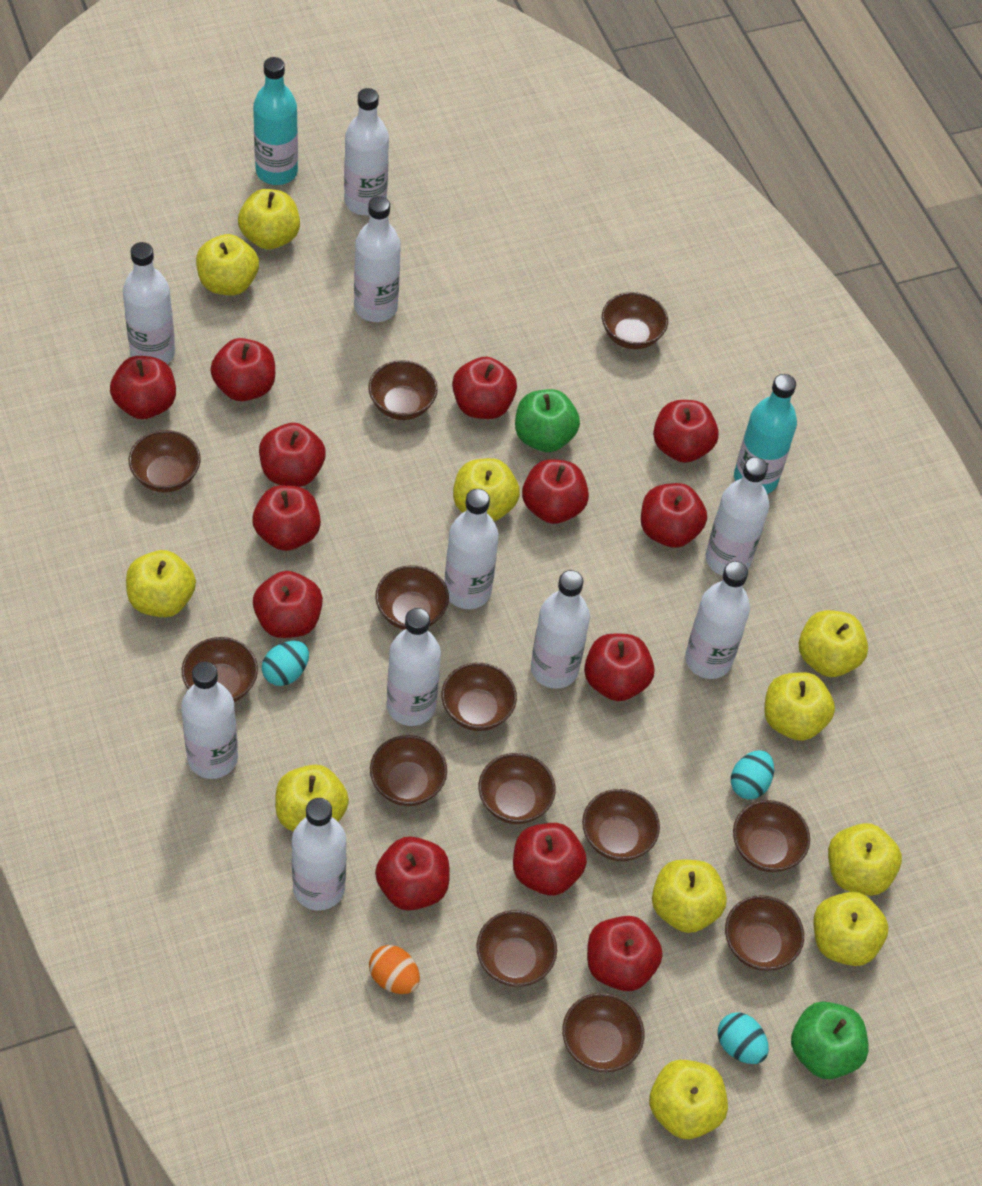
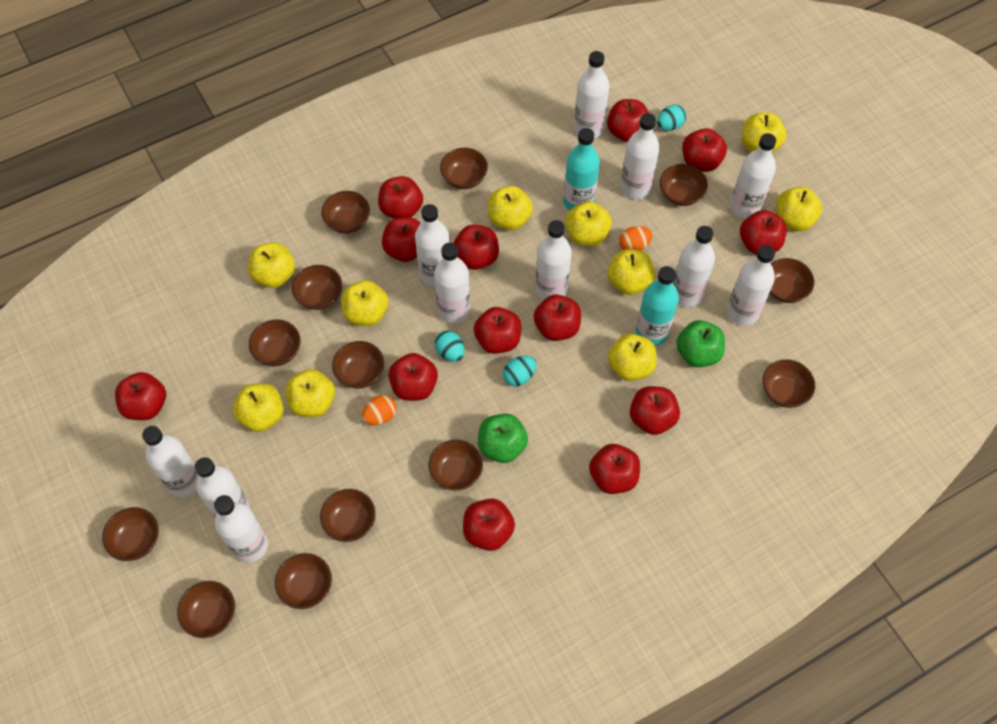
orange egg: [369,945,420,994] = 1 -> [362,395,397,425] [619,226,653,251] = 2
white bottle: [123,242,175,364] [181,661,238,779] [292,798,346,911] [344,88,389,215] [354,196,401,322] [387,608,441,726] [445,489,499,609] [531,570,590,689] [685,561,750,679] [706,457,769,576] = 10 -> [142,426,199,497] [195,457,250,518] [214,495,268,563] [415,204,449,287] [434,242,470,323] [535,220,572,300] [574,51,610,138] [620,113,660,199] [673,226,715,307] [727,245,775,326] [730,133,776,218] = 11
yellow apple: [126,550,196,617] [196,234,259,295] [238,189,300,250] [275,765,349,832] [453,458,520,521] [649,1060,728,1139] [652,859,727,933] [764,672,835,741] [799,610,868,677] [813,892,888,966] [828,823,902,896] = 11 -> [233,383,284,432] [248,242,295,288] [285,369,335,417] [341,280,389,326] [488,186,533,230] [566,201,612,246] [608,249,655,295] [608,334,657,381] [742,112,786,153] [776,187,823,231] = 10

